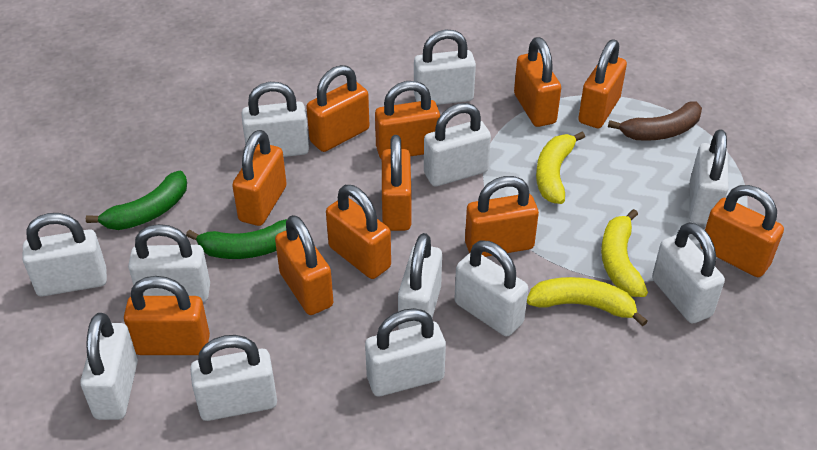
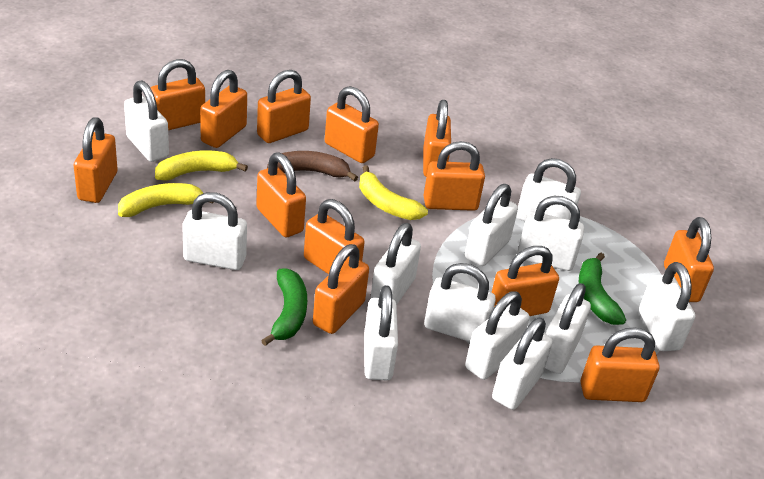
orange padlock: [124,276,210,355] [232,130,287,226] [275,215,333,315] [306,65,369,152] [326,185,391,279] [375,81,440,159] [382,135,411,231] [465,176,539,257] [514,37,561,127] [578,39,627,128] [701,185,784,277] = 11 -> [74,117,118,203] [150,59,205,130] [200,70,247,148] [256,153,306,237] [257,70,311,143] [304,199,365,274] [313,244,369,334] [325,86,379,163] [423,100,451,177] [424,141,485,211] [491,246,559,316] [581,327,659,402] [664,217,714,302] = 13

